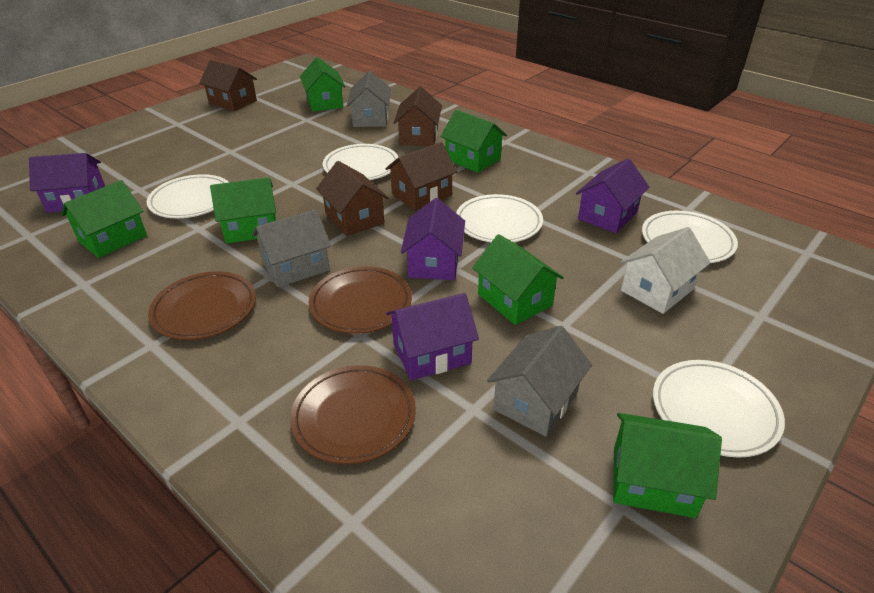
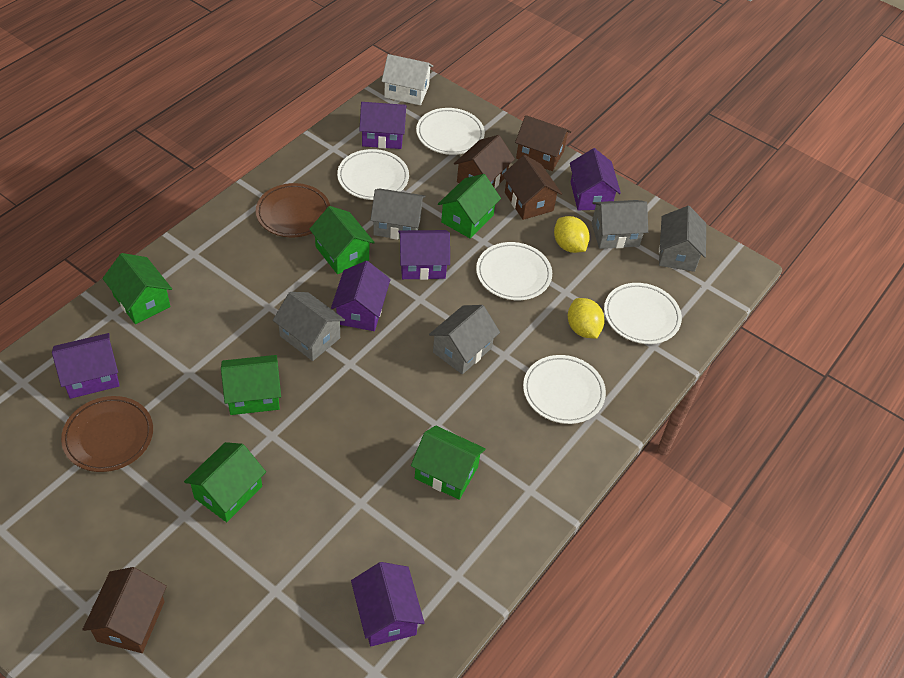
brown plate: [148,271,256,340] [290,365,416,464] [309,266,412,334] = 3 -> [61,396,153,472] [256,183,330,237] = 2
grey house: [252,209,331,287] [347,71,391,127] [487,326,592,437] = 3 -> [273,292,345,361] [370,188,425,240] [429,305,500,374] [592,200,648,249] [659,206,706,272] = 5
purple house: [29,153,105,213] [386,293,479,381] [401,198,465,280] [576,158,649,233] = 4 -> [52,333,120,399] [331,261,391,331] [351,562,424,646] [359,102,407,149] [398,230,450,280] [570,148,621,210] = 6
yellow lemon: none = 0 -> [554,216,590,253] [568,298,605,339] = 2

